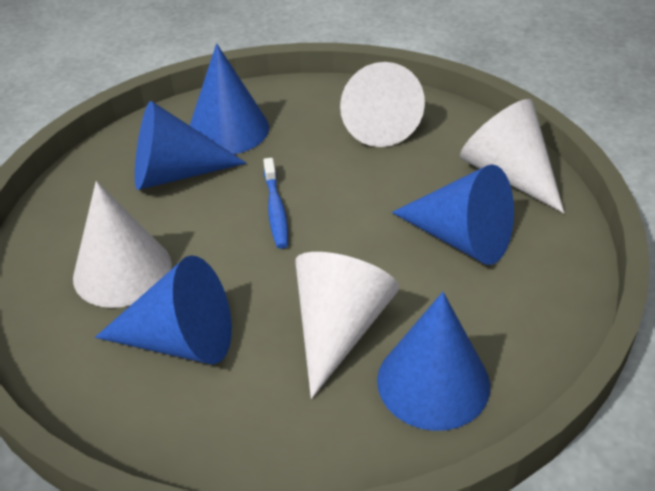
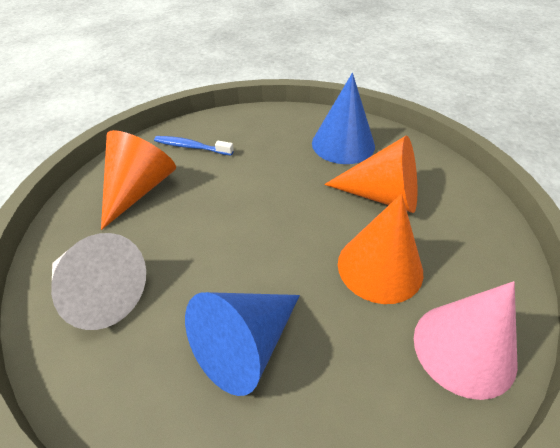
blue cone: [95,255,232,364] [135,101,246,190] [189,43,269,154] [377,292,490,431] [392,164,514,265] = 5 -> [185,292,300,396] [312,73,375,164] = 2
orange cone: none = 0 -> [101,130,176,230] [324,135,417,213] [338,194,423,304] = 3
pink cone: none = 0 -> [414,281,518,400] = 1
white cone: [73,181,172,308] [295,252,399,399] [340,62,425,147] [460,99,564,213] = 4 -> [51,233,146,330] = 1

